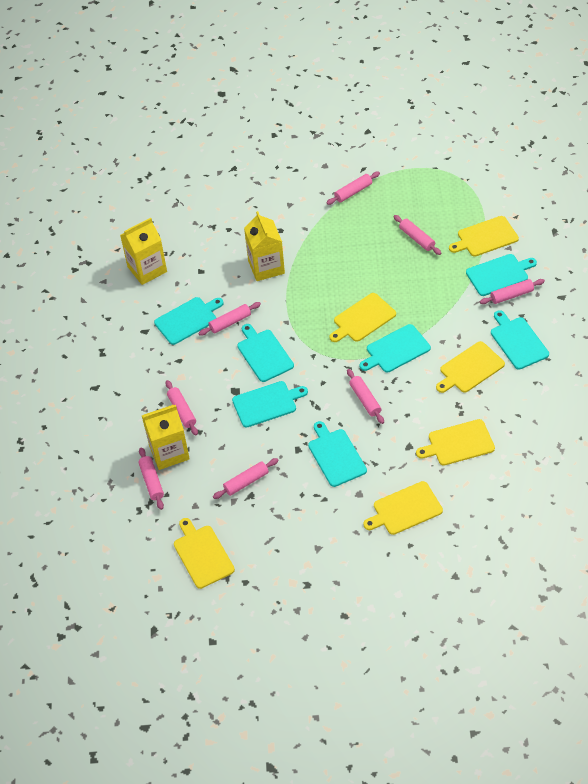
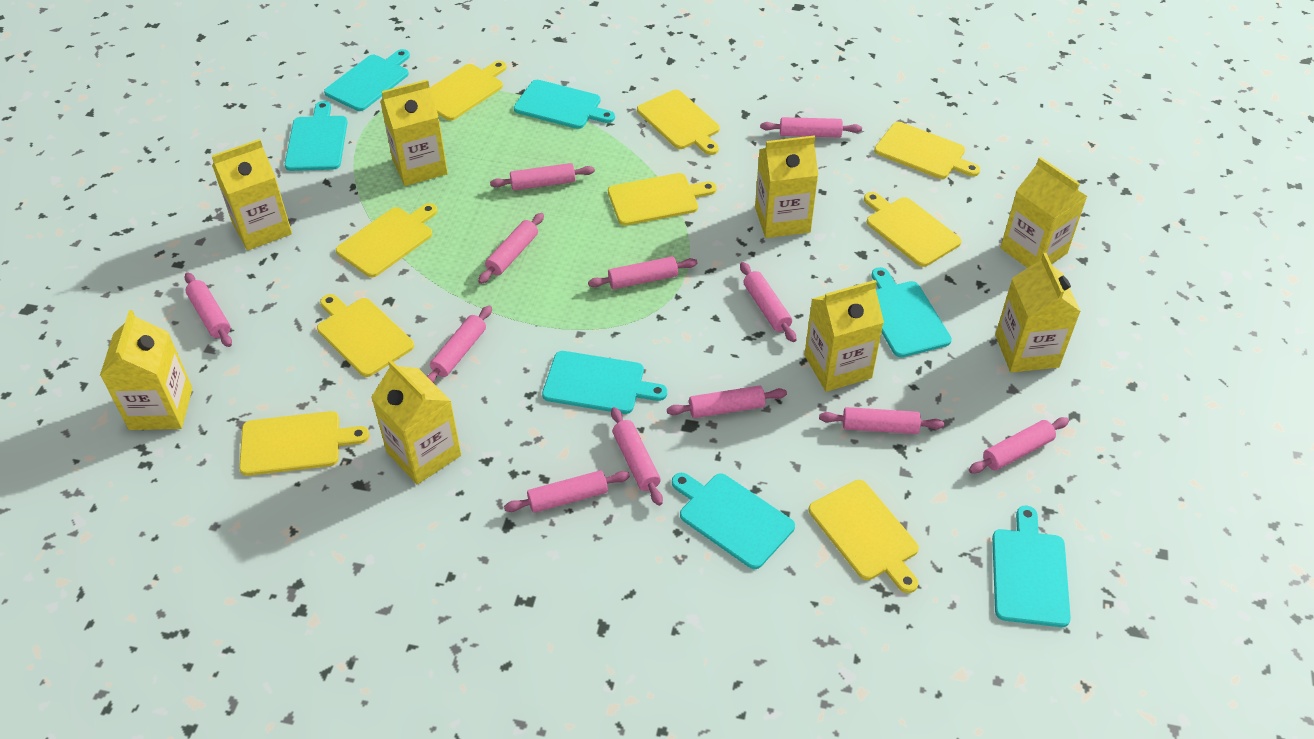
pink rolling pin: [139,447,164,510] [166,380,198,435] [198,302,261,336] [213,458,279,499] [326,172,380,205] [347,369,384,424] [393,215,441,255] [480,279,545,304] = 8 -> [185,272,232,347] [427,305,492,383] [478,213,544,284] [490,163,595,190] [504,470,630,513] [588,257,697,289] [611,407,663,506] [667,385,787,418] [740,262,796,342] [760,117,862,137] [819,407,944,434] [969,417,1069,474] = 12
yellow carton: [120,218,167,285] [141,405,190,470] [244,211,285,281] = 3 -> [100,310,192,430] [212,139,292,250] [371,359,461,484] [380,79,448,186] [755,135,818,238] [804,280,884,392] [995,253,1081,373] [1000,157,1088,268] = 8
yellow cutting board: [174,518,235,589] [329,293,396,342] [363,481,443,535] [416,419,495,466] [436,341,505,393] [449,216,519,257] = 6 -> [239,411,370,476] [317,294,414,377] [336,203,438,277] [430,61,507,121] [608,173,717,226] [637,90,720,155] [809,480,919,593] [864,192,962,267] [874,122,981,179] = 9

